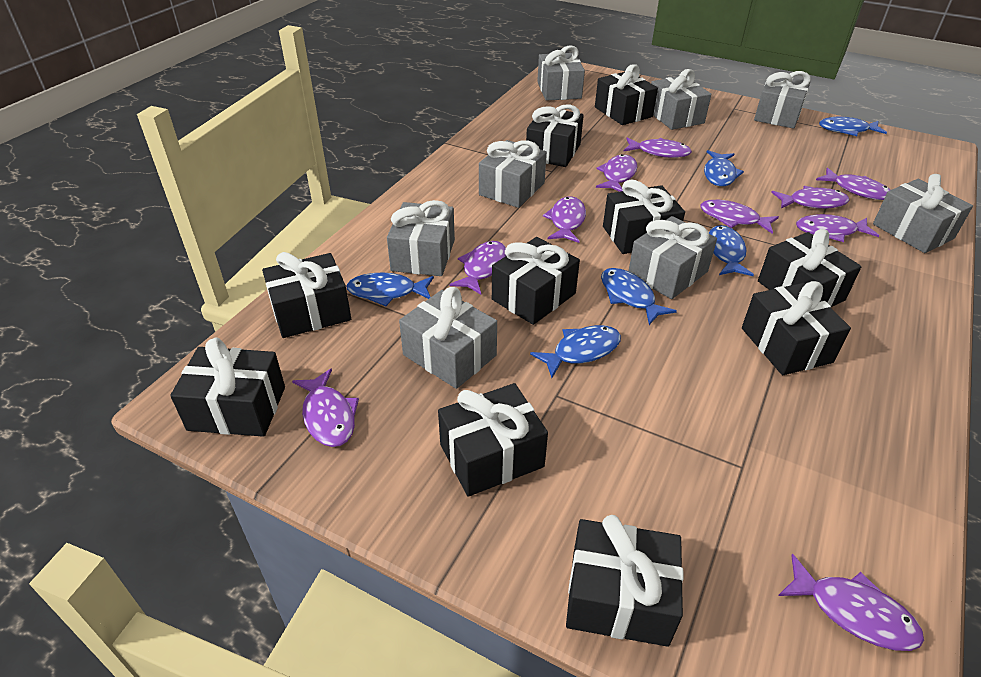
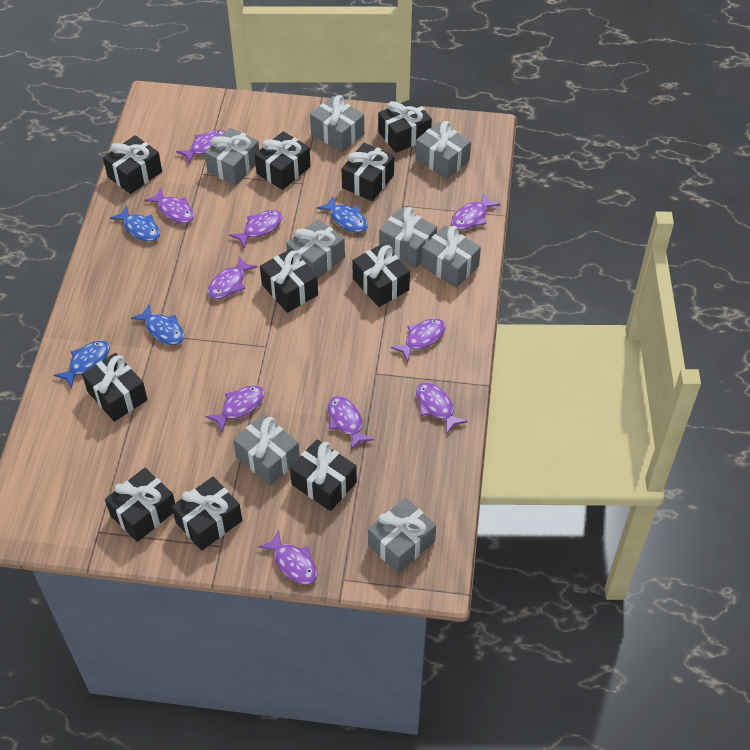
blue fish: [346,273,434,306] [530,325,621,378] [601,268,677,325] [704,150,744,186] [709,225,754,276] [819,117,887,136] = 6 -> [54,341,110,389] [110,205,160,242] [131,304,184,345] [317,196,368,233] = 4

